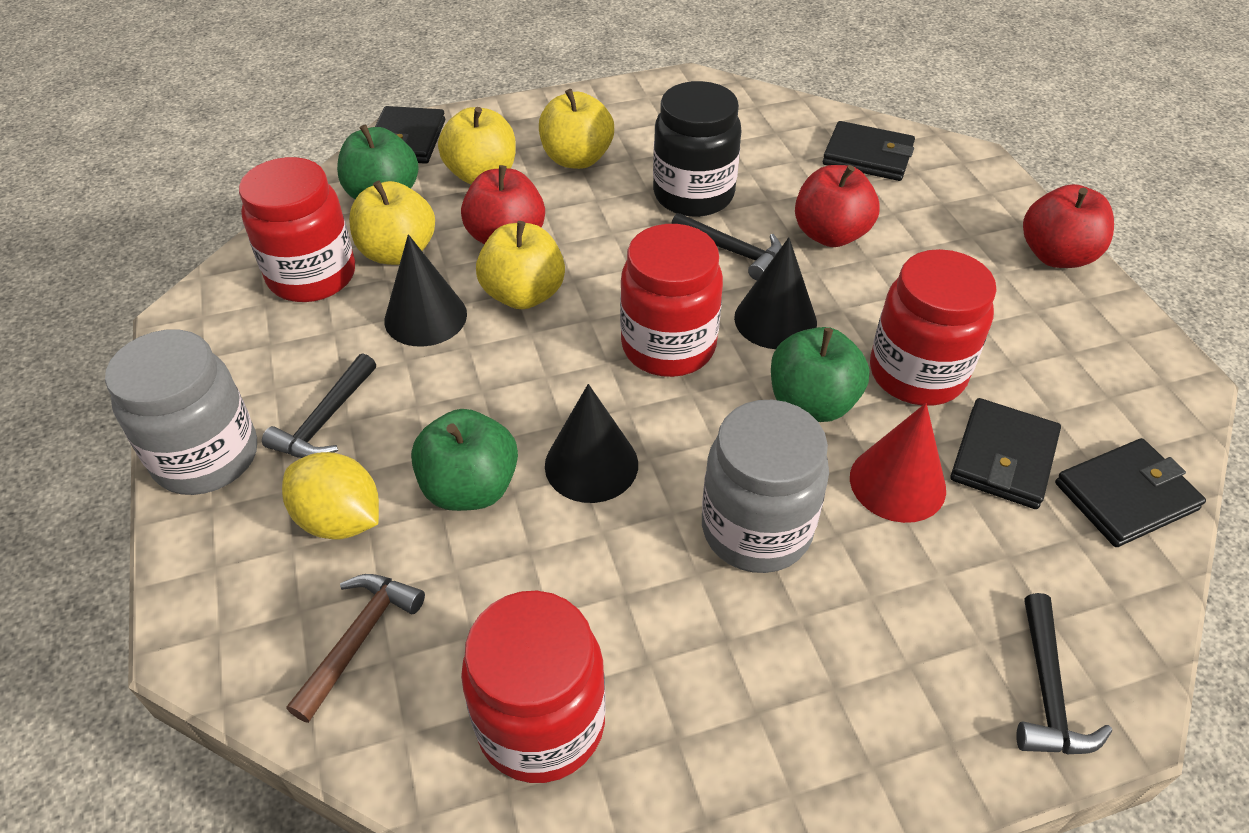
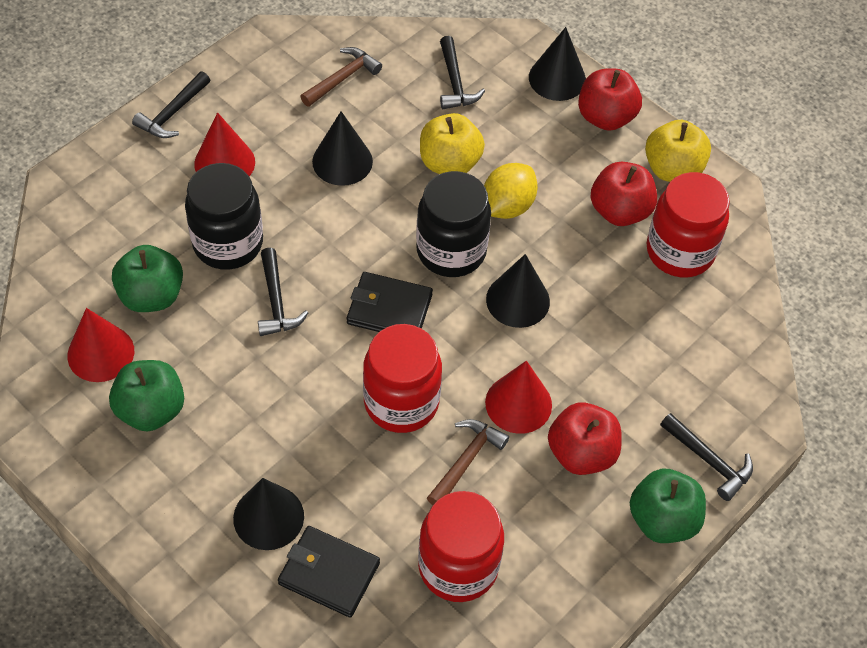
black cone: [384,234,467,347] [545,384,638,503] [734,237,817,349] = 3 -> [233,478,304,550] [312,111,373,186] [486,254,550,328] [529,27,586,101] = 4
black hammer: [262,353,376,458] [671,213,782,280] [1016,593,1112,754] = 3 -> [132,71,210,138] [258,248,308,336] [440,36,485,109] [660,413,753,501] = 4
black jar: [653,81,741,217] = 1 -> [185,163,263,270] [416,171,491,277] = 2
black wallet: [375,106,445,164] [823,121,915,181] [950,398,1061,509] [1055,438,1206,547] = 4 -> [278,526,380,618] [347,272,433,332] = 2
brown hammer: [286,574,425,723] = 1 -> [300,47,382,107] [427,419,509,505] = 2
grey jar: [105,329,257,495] [702,400,829,573] = 2 -> none = 0
red cone: [850,403,946,523] = 1 -> [67,308,134,382] [194,112,255,176] [485,361,552,434] = 3
red jar: [239,157,355,302] [461,591,606,783] [620,224,723,377] [870,249,997,406] = 4 -> [363,324,442,433] [418,491,504,602] [647,172,730,278] = 3
yellow apple: [349,181,435,265] [438,107,516,184] [476,221,565,309] [539,89,614,169] = 4 -> [420,113,485,174] [645,120,711,182] = 2

